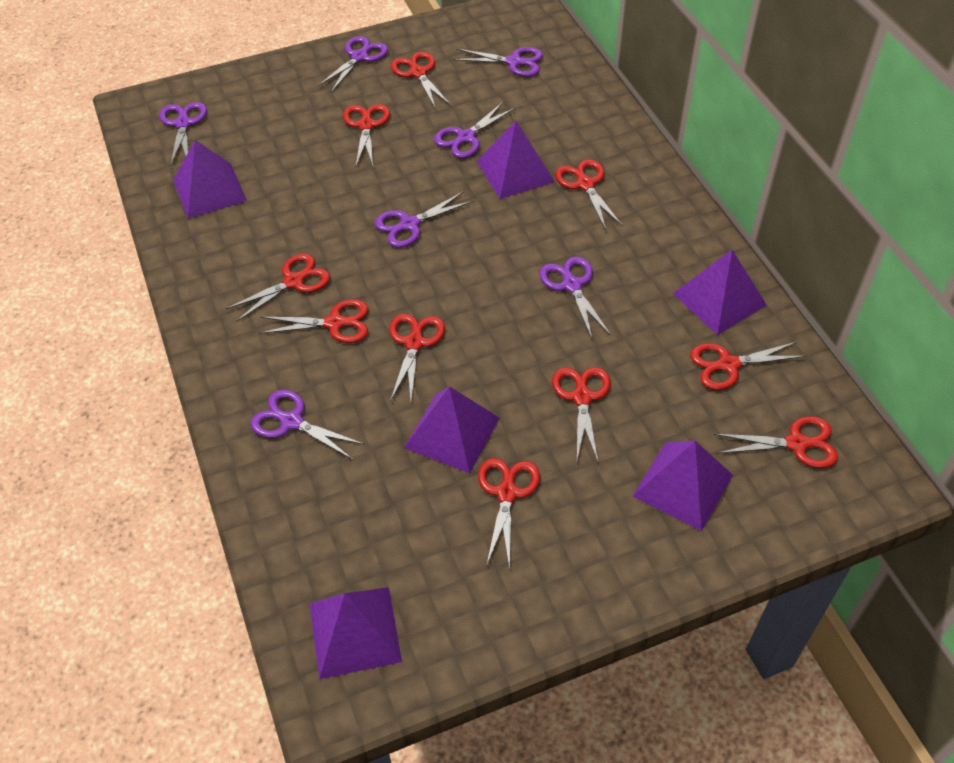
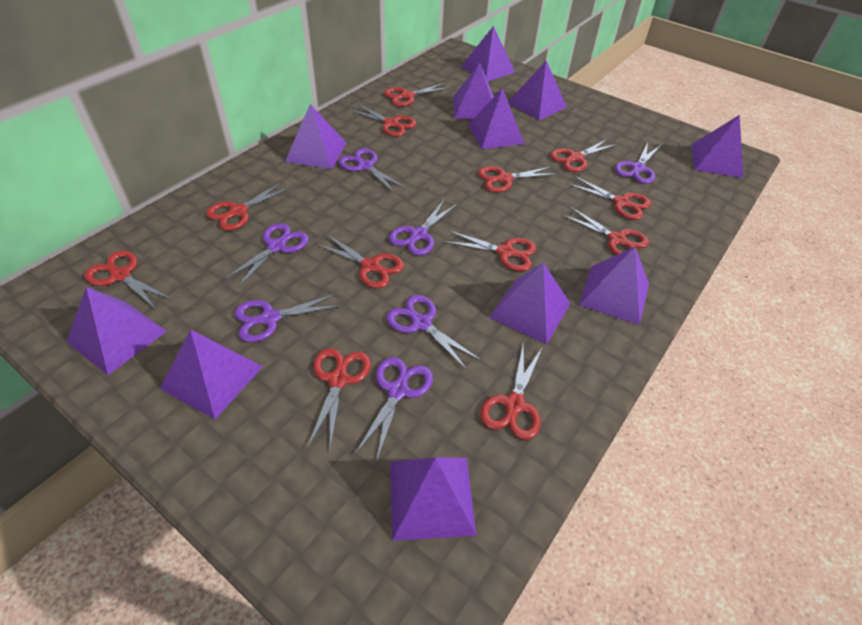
purple pyramid: [173,140,247,218] [309,587,402,679] [404,386,500,473] [476,121,555,199] [633,441,733,531] [673,250,767,335] = 6 -> [66,287,167,375] [160,330,263,419] [285,104,346,169] [390,458,476,541] [453,63,494,119] [461,26,515,81] [468,88,524,149] [489,263,570,344] [508,61,567,120] [579,247,649,325] [691,115,743,178] = 11
red scissors: [226,253,330,322] [259,299,369,343] [343,104,390,166] [389,313,445,401] [391,52,451,109] [478,458,540,569] [552,367,611,462] [555,159,623,230] [690,341,806,390] [714,416,838,468] = 10 -> [84,250,173,309] [206,182,292,231] [307,348,371,449] [315,234,404,289] [348,103,416,137] [384,83,451,107] [443,230,536,271] [478,166,558,193] [480,342,542,440] [550,139,618,172] [562,207,649,255] [567,176,651,220] = 12

